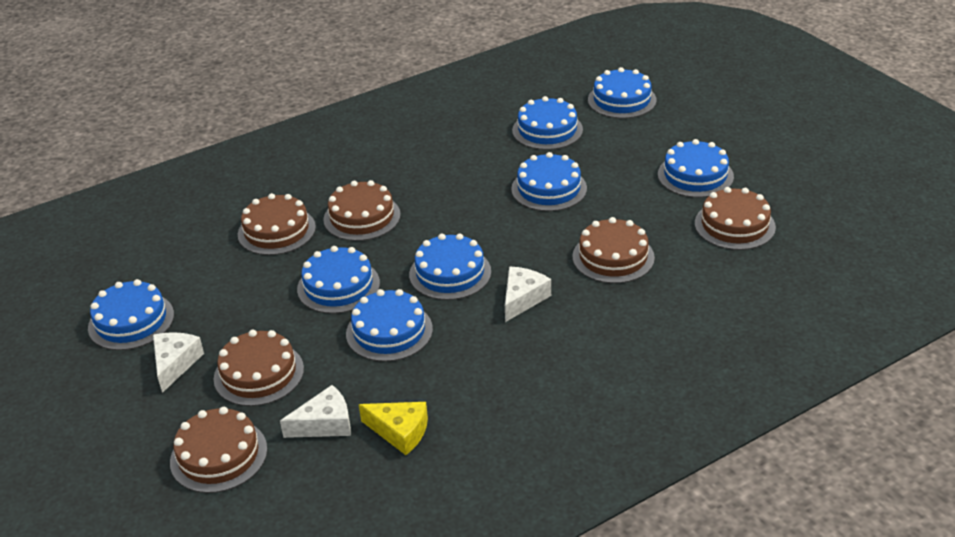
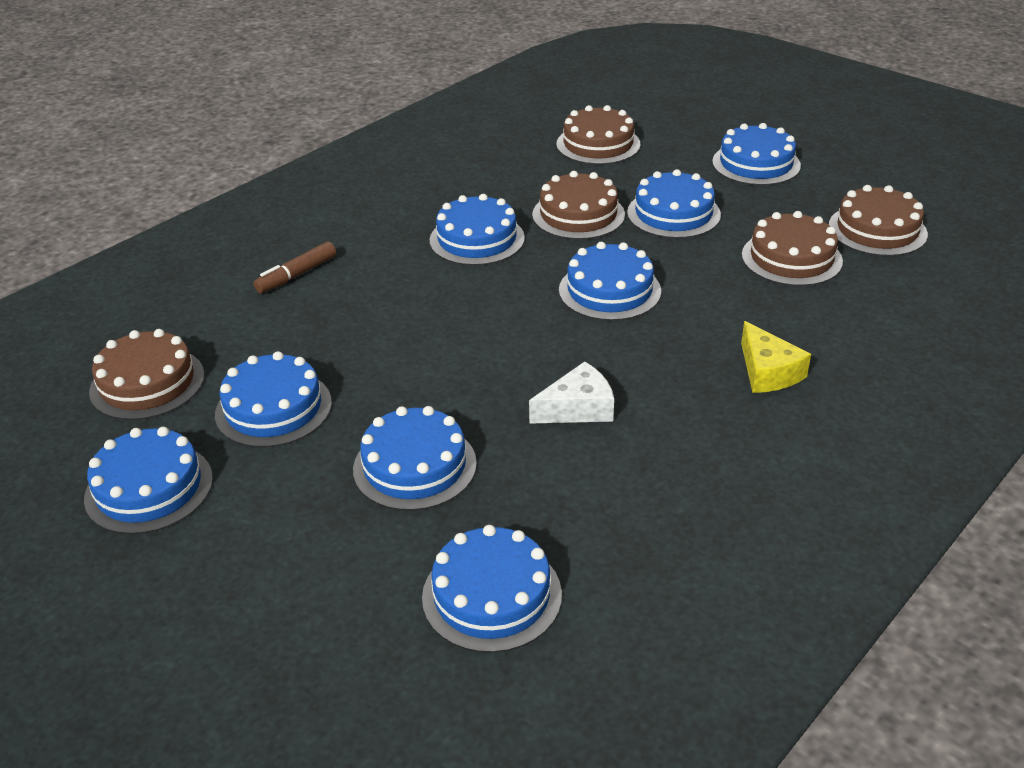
brown cake: [170,407,267,493] [214,330,304,406] [238,193,316,255] [323,180,401,241] [572,217,655,284] [695,187,776,250] = 6 -> [89,329,205,420] [532,171,625,240] [556,105,640,165] [742,211,843,286] [829,185,928,256] = 5
brown marker: none = 0 -> [253,242,336,293] = 1
white cheese: [153,332,204,393] [280,385,351,438] [505,267,551,322] = 3 -> [529,361,614,424] = 1

